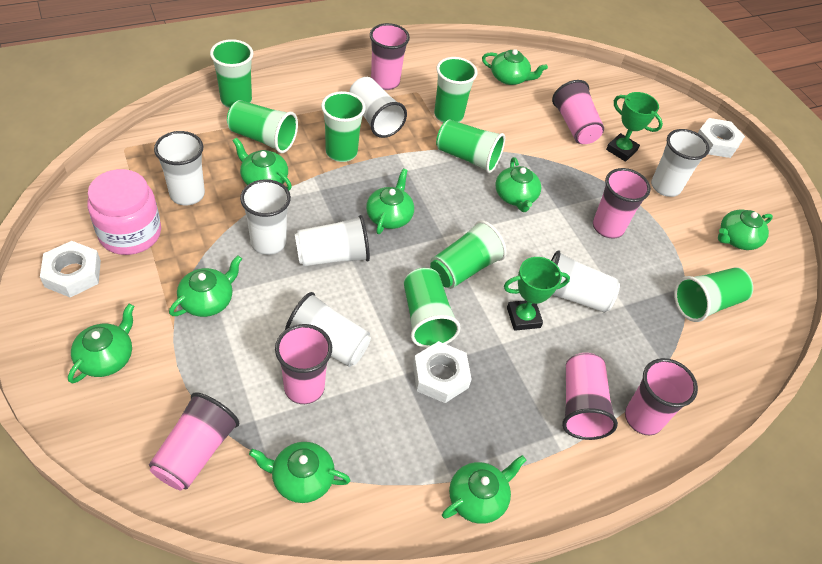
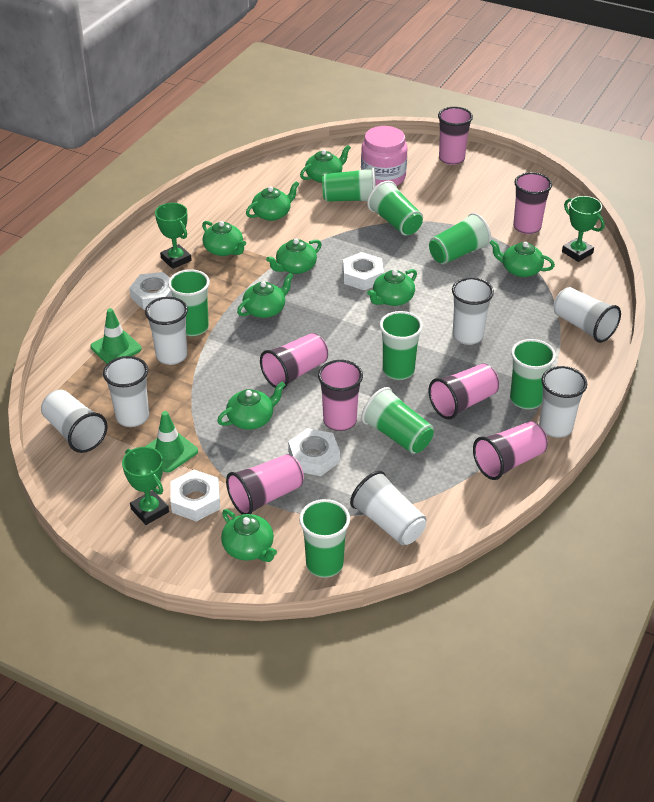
green traffic cone: none = 0 -> [90,308,142,364] [145,411,198,473] = 2
green trophy: [504,257,570,331] [606,92,663,162] = 2 -> [122,447,169,525] [155,203,192,269] [562,196,605,262] = 3
white nut: [40,241,101,297] [413,341,471,403] [698,118,745,158] = 3 -> [129,272,173,310] [170,470,220,522] [288,428,340,476] [343,252,384,290] = 4

